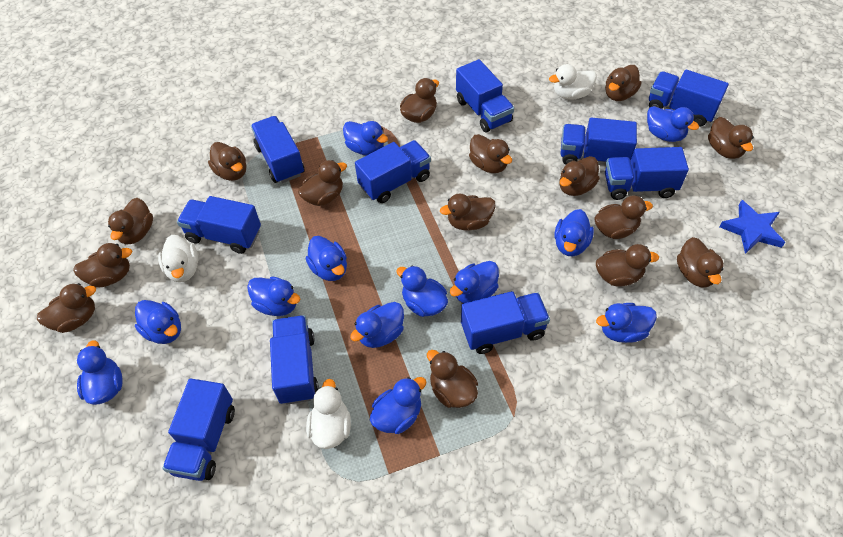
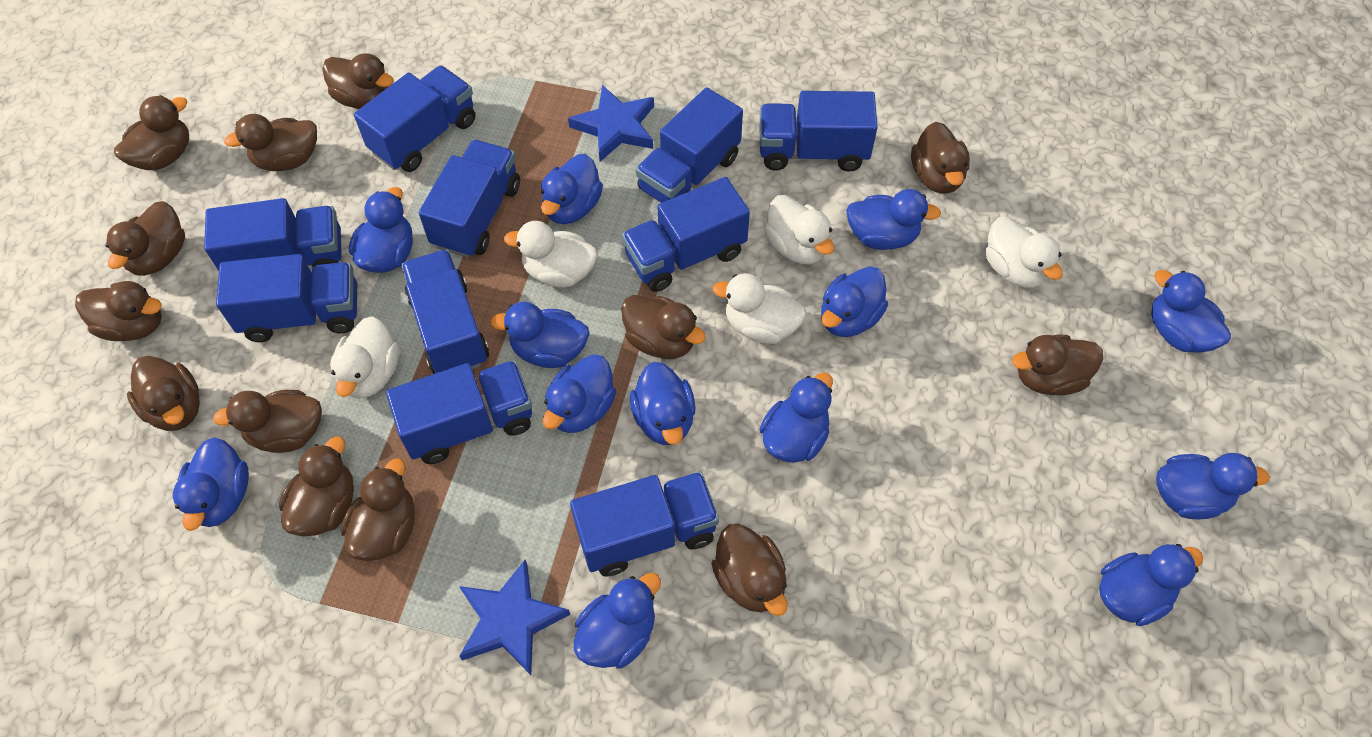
blue duck: [77,340,123,405] [135,300,181,344] [247,276,301,316] [306,236,347,281] [343,121,388,156] [350,302,404,348] [370,377,426,434] [396,266,448,317] [450,261,499,303] [554,209,594,257] [596,303,657,343] [647,106,699,142] = 12 -> [173,437,249,531] [349,187,413,273] [490,302,589,368] [541,154,603,224] [543,355,616,433] [574,573,661,669] [630,362,695,445] [760,372,833,463] [821,266,888,337] [846,189,941,250] [1099,544,1203,626] [1151,270,1231,353] [1156,453,1269,519] = 13
blue star: [719,200,785,254] = 1 -> [459,560,570,675] [568,85,654,162] = 2
brown duck: [37,283,96,333] [73,243,132,287] [108,198,153,244] [208,142,246,181] [298,160,347,206] [400,78,439,123] [427,350,478,408] [440,193,496,230] [469,134,512,173] [559,156,600,196] [594,195,653,239] [596,244,659,287] [605,65,641,101] [677,237,724,287] [708,117,754,159] = 15 -> [75,281,162,341] [105,201,185,276] [114,95,189,170] [127,356,200,431] [213,390,322,453] [224,114,317,171] [279,436,354,537] [322,53,394,109] [341,459,415,561] [621,295,706,359] [711,524,788,616] [911,122,970,194] [1012,334,1103,395] = 13
white duck: [158,235,198,282] [306,379,351,449] [549,64,597,100] = 3 -> [330,317,399,399] [504,221,598,288] [712,273,806,344] [764,195,834,264] [985,217,1063,288] = 5

